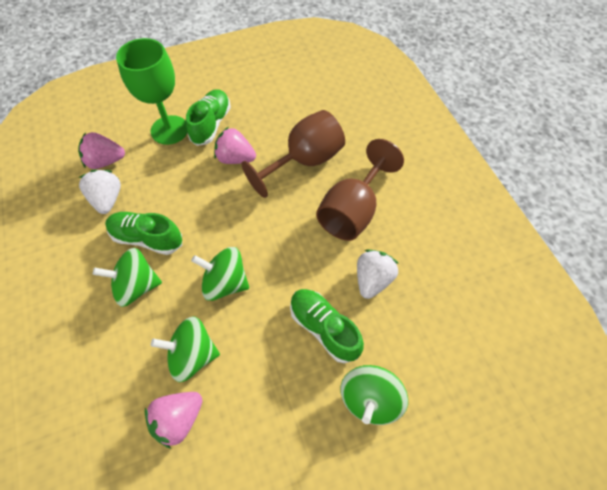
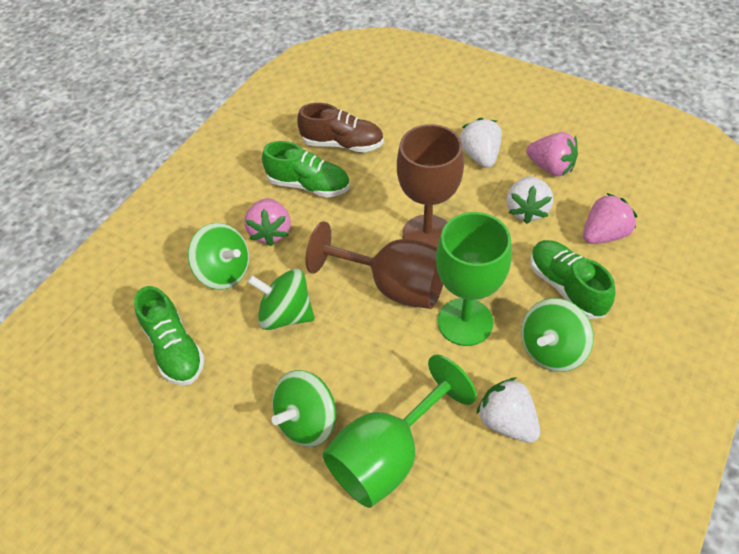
brown shoe: none = 0 -> [297,103,384,152] = 1
green goblet: [116,38,188,145] = 1 -> [322,355,477,508] [436,212,512,346] = 2
white strawberry: [79,170,121,214] [357,249,399,299] = 2 -> [460,118,502,168] [476,377,540,443] [507,176,553,224] = 3

